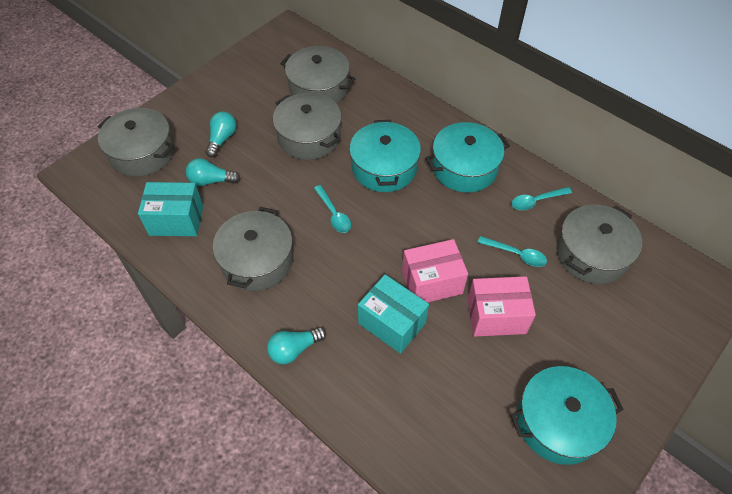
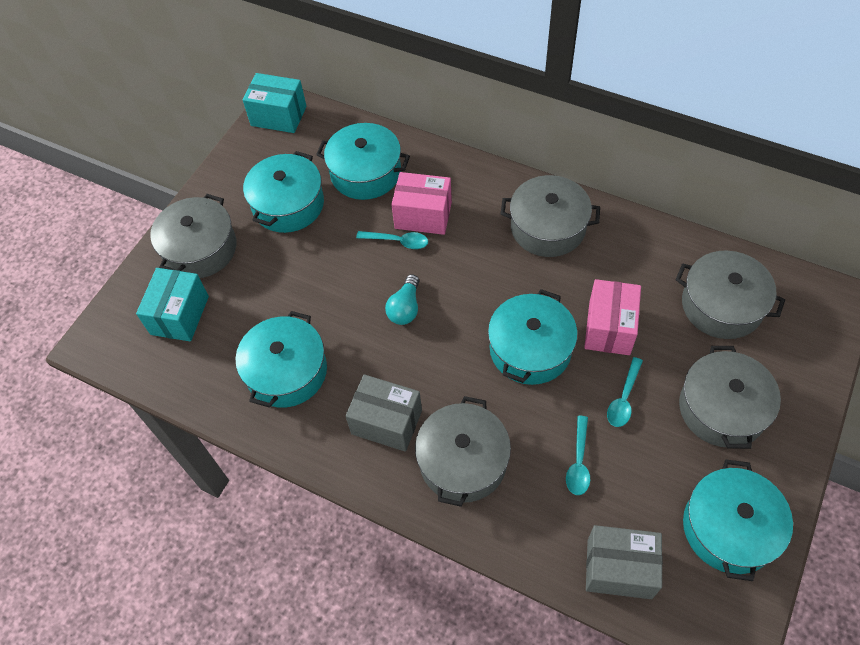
grey box: none = 0 -> [345,374,422,452] [586,525,663,599] = 2
turquoise light bulb: [186,158,240,186] [205,111,236,158] [267,327,326,364] = 3 -> [385,274,419,325] = 1
turquoise pot: [349,120,421,192] [425,122,510,193] [510,366,623,465] = 3 -> [235,311,327,408] [243,151,324,233] [316,123,410,200] [488,289,578,385] [683,459,793,581] = 5

